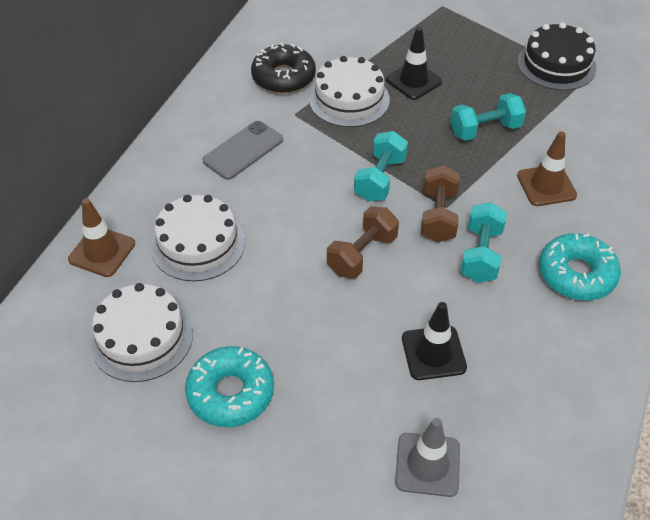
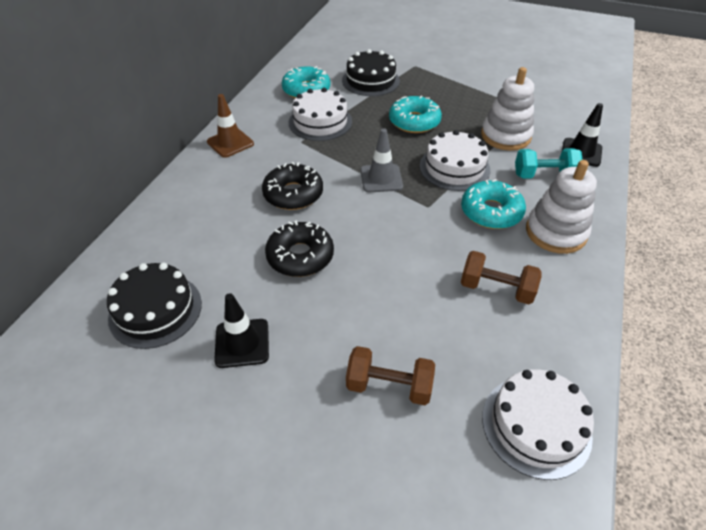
black cake: [518,22,596,90] = 1 -> [107,263,202,349] [342,49,400,96] = 2
black donut: [251,43,316,94] = 1 -> [262,162,323,210] [265,220,334,277] = 2
brown traffic cone: [68,198,135,277] [517,131,577,206] = 2 -> [207,94,254,158] = 1
grey phone: [202,121,283,180] = 1 -> none = 0
turquoise donut: [185,346,274,427] [539,233,621,300] = 2 -> [282,66,330,98] [389,96,442,133] [461,179,526,229] = 3
turquoise dumbbell: [354,131,408,202] [450,93,526,141] [461,202,507,283] = 3 -> [515,148,582,179] = 1
white stacking toy: none = 0 -> [481,67,534,151] [526,160,597,254] = 2

